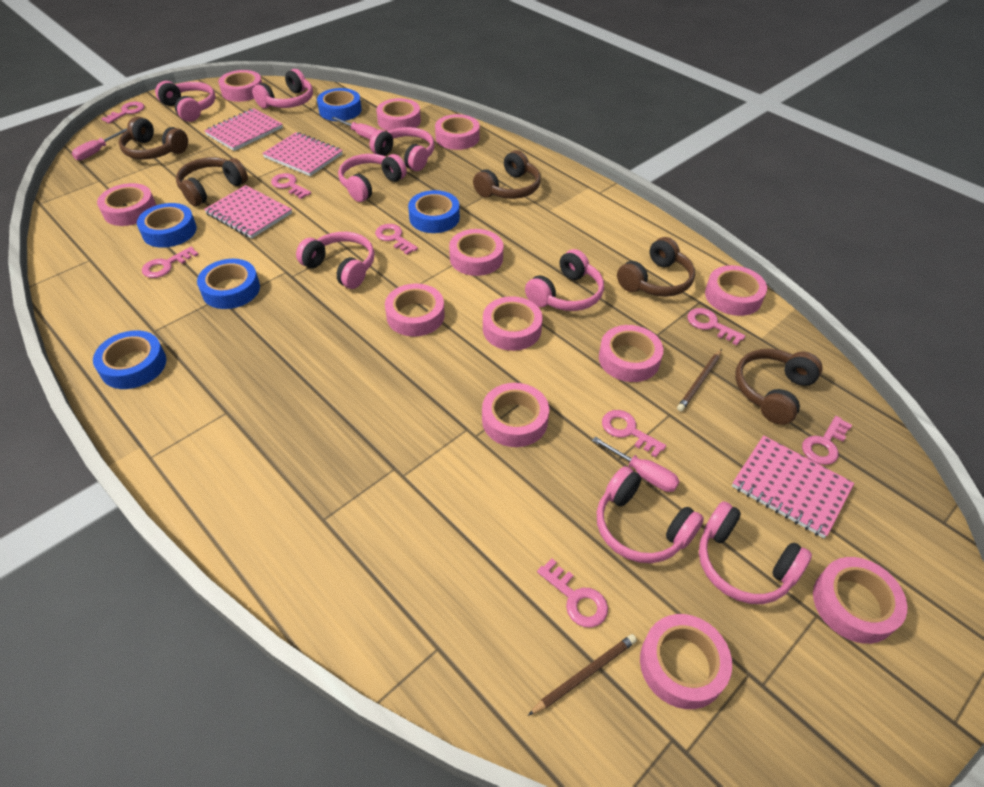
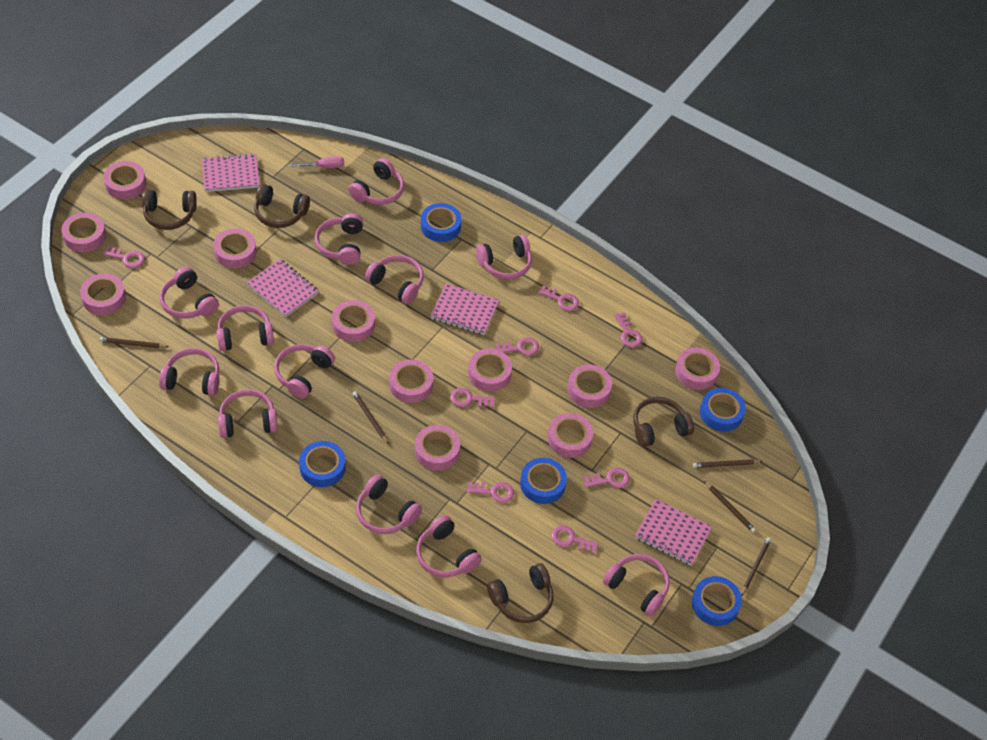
brown headphones: [119,117,188,160] [176,157,248,206] [473,150,541,199] [617,237,695,297] [735,349,823,425] = 5 -> [142,190,197,230] [254,184,310,228] [487,563,554,623] [633,397,694,447] = 4
brown pencil: [528,634,637,716] [677,349,722,411] = 2 -> [99,337,168,348] [353,391,389,444] [693,459,762,468] [704,481,756,533] [741,537,771,596] = 5
pink headphones: [155,81,216,122] [252,69,313,108] [296,232,375,289] [338,154,407,202] [370,127,435,171] [525,249,604,311] [597,466,704,563] [699,501,812,604] = 8 -> [159,348,219,396] [160,267,219,319] [216,305,274,351] [218,390,278,438] [274,344,335,399] [315,213,363,265] [348,158,404,205] [356,474,422,534] [365,255,424,304] [416,515,482,577] [476,235,532,280] [603,554,670,616] = 12
pink screwdriver: [72,128,127,160] [331,117,378,139] [592,437,680,492] = 3 -> [290,156,344,168] = 1
pink tape: [97,183,156,226] [218,70,262,102] [376,98,421,131] [385,284,445,336] [435,114,480,150] [449,229,504,276] [482,383,549,447] [483,296,543,351] [599,325,663,382] [640,614,732,709] [705,265,767,316] [813,557,907,644] = 12 -> [61,213,106,252] [80,273,126,315] [104,161,146,199] [214,228,256,268] [332,300,375,342] [389,359,433,403] [415,425,460,470] [468,348,512,392] [548,413,593,458] [567,364,612,408] [675,347,720,390] = 11

